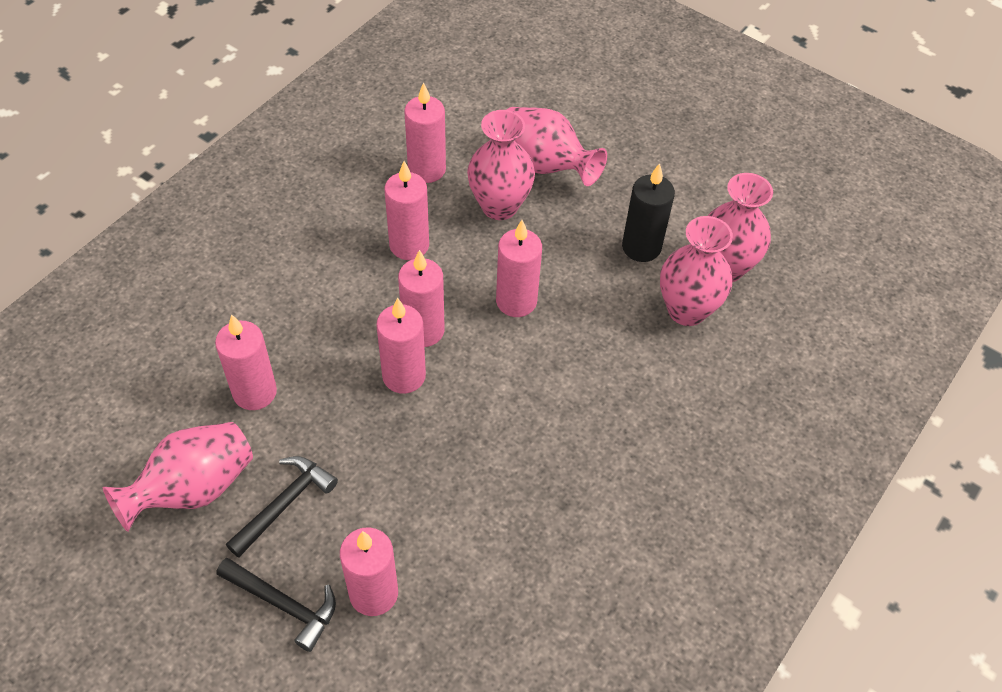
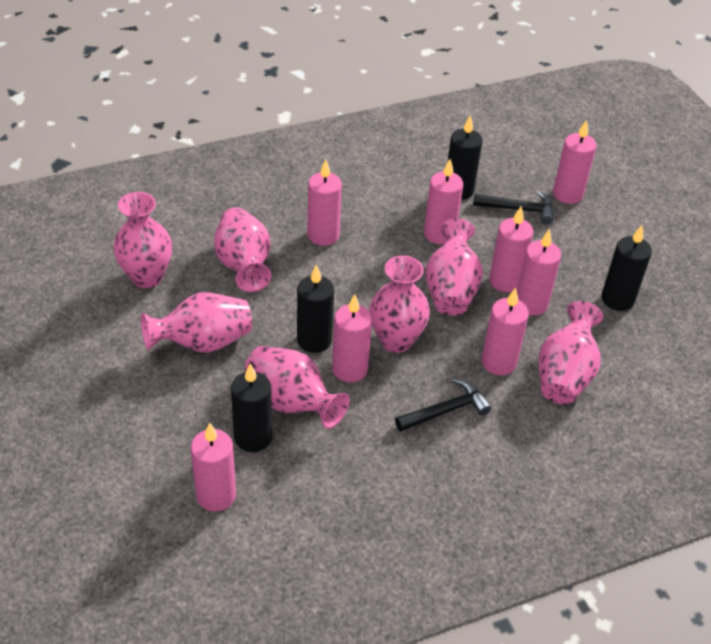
black candle: [622,163,675,262] = 1 -> [231,364,272,452] [297,264,334,353] [448,115,483,200] [601,225,652,311] = 4
pink candle: [215,314,277,410] [340,527,398,616] [376,298,426,394] [384,161,429,260] [398,250,445,347] [404,82,446,183] [496,220,542,317] = 7 -> [191,423,236,512] [307,159,342,246] [332,294,372,382] [424,159,463,245] [482,288,529,375] [489,206,534,292] [517,229,561,316] [553,120,597,204] = 8
pink vase: [103,422,253,532] [467,110,535,220] [506,107,607,186] [660,216,733,326] [708,173,773,282] = 5 -> [113,192,172,288] [141,292,252,353] [214,208,271,292] [245,346,349,429] [369,256,430,353] [426,218,483,316] [539,301,603,405] = 7

